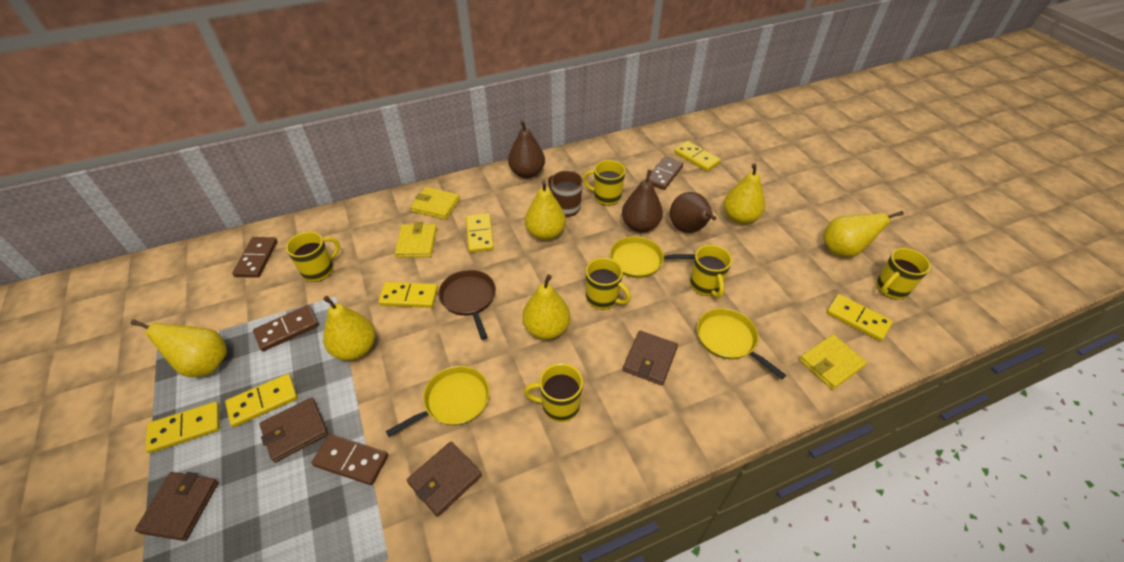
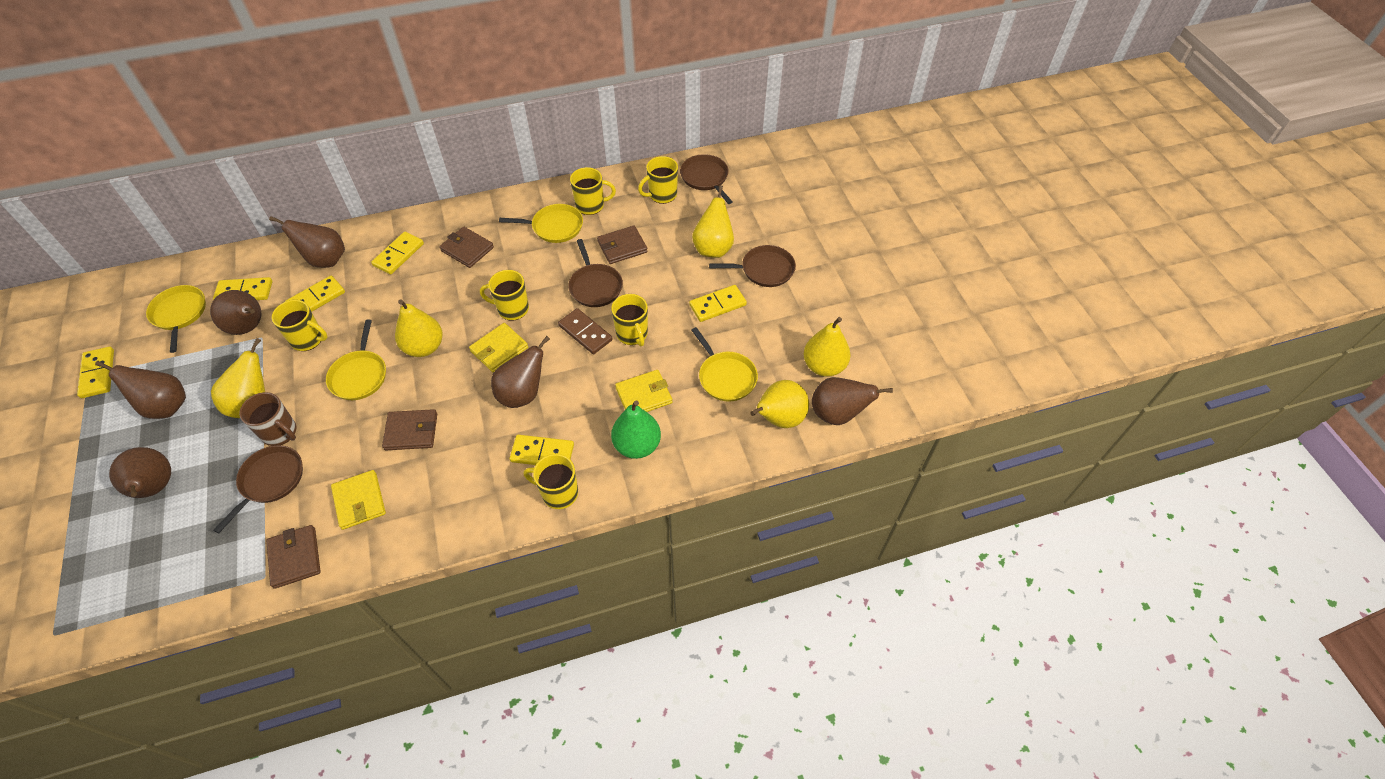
brown domino: [232,237,278,278] [253,305,319,351] [311,434,388,485] [645,157,683,190] = 4 -> [558,308,613,354] = 1
brown pan: [438,270,496,340] = 1 -> [214,445,303,533] [568,239,623,307] [680,154,733,204] [709,245,796,287] = 4
brown pear: [508,120,545,178] [622,170,663,233] [670,192,717,233] = 3 -> [95,361,186,419] [109,447,171,498] [210,290,261,335] [269,216,345,268] [491,336,550,408] [812,377,893,425] = 6
green pear: none = 0 -> [611,400,661,459] = 1
yellow pan: [386,366,490,437] [610,236,695,278] [697,308,786,379] = 3 -> [146,285,206,353] [326,320,386,400] [499,204,583,243] [692,327,758,402] = 4
yellow pear: [131,319,227,377] [323,296,375,361] [523,274,570,340] [525,181,566,240] [723,163,765,224] [823,211,904,257] = 6 -> [211,338,265,418] [395,299,443,357] [692,185,734,258] [750,380,809,428] [803,317,851,377] = 5

